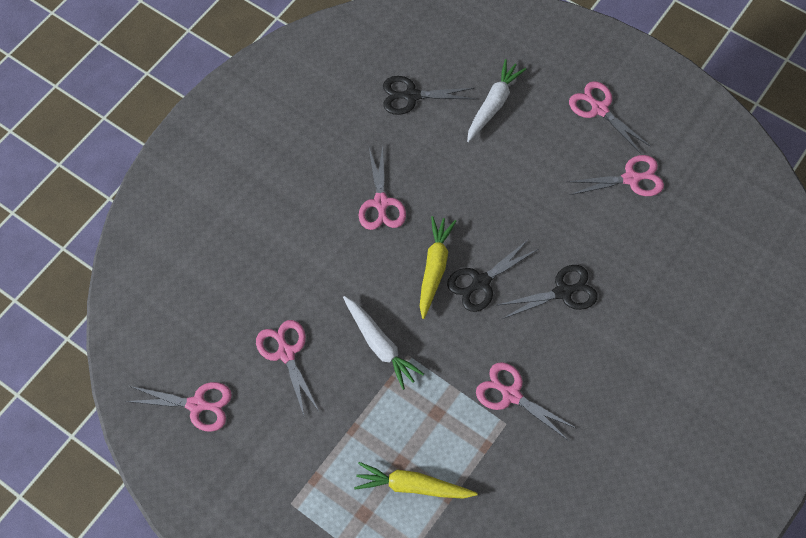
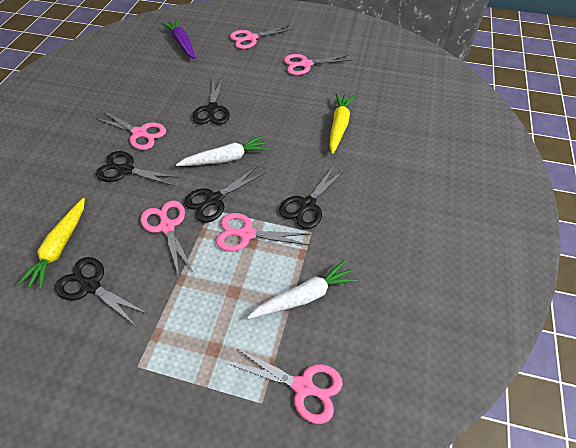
black scissors: [383,76,474,115] [447,239,538,312] [498,265,598,319] = 3 -> [55,257,148,326] [96,151,181,186] [184,166,266,223] [192,77,230,125] [279,165,344,229] = 5
purple carrot: none = 0 -> [162,19,196,59] = 1

